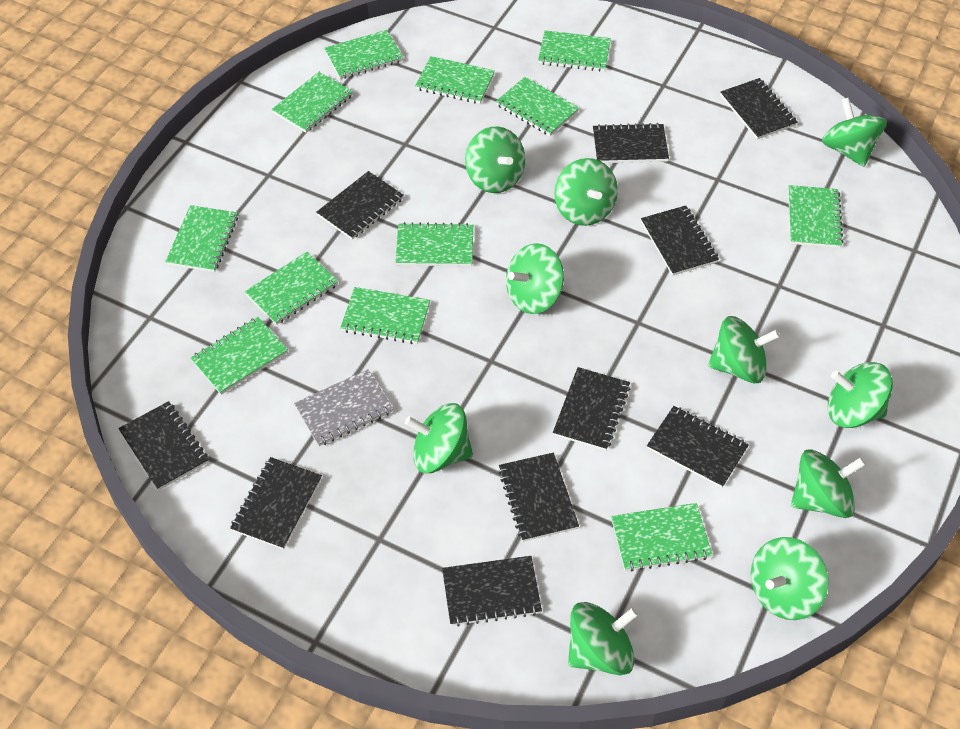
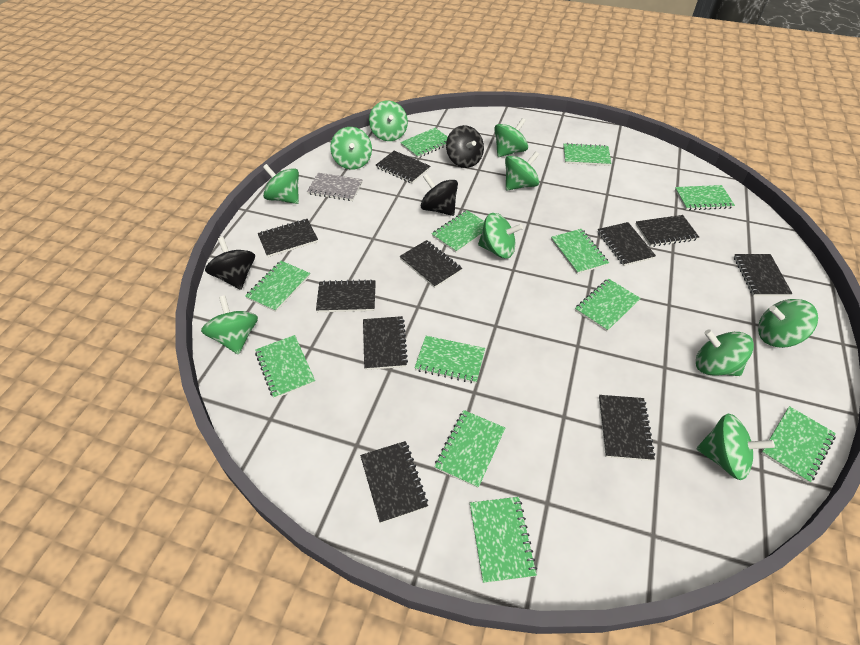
black spinning top: none = 0 -> [205,237,255,290] [420,174,458,216] [446,125,484,168] = 3

